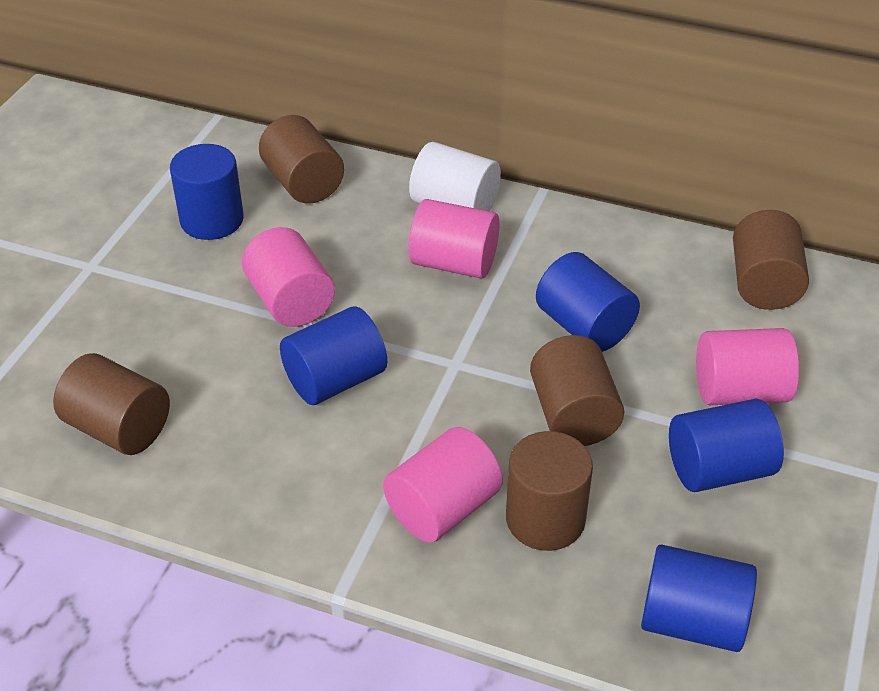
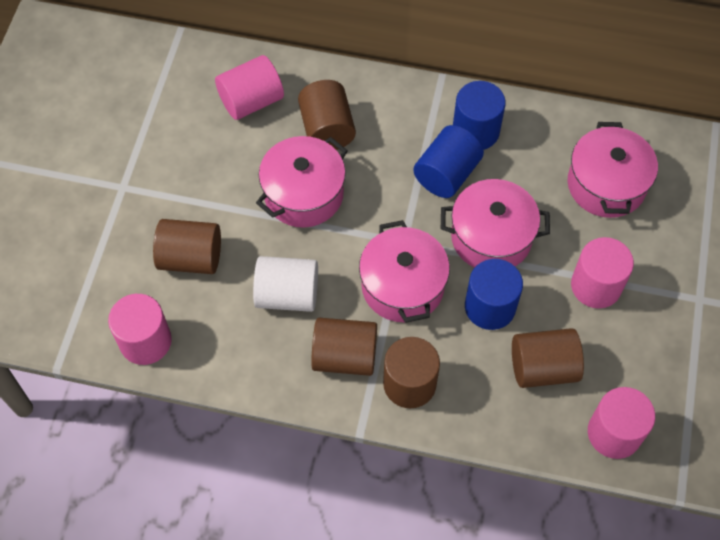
blue cylinder: [170,144,244,240] [280,307,387,405] [536,252,640,352] [641,544,757,652] [669,399,784,492] = 5 -> [413,125,484,198] [453,81,506,150] [465,259,523,330] = 3
pink pot: none = 0 -> [256,136,348,228] [359,220,450,323] [441,179,550,268] [567,122,658,218] = 4

